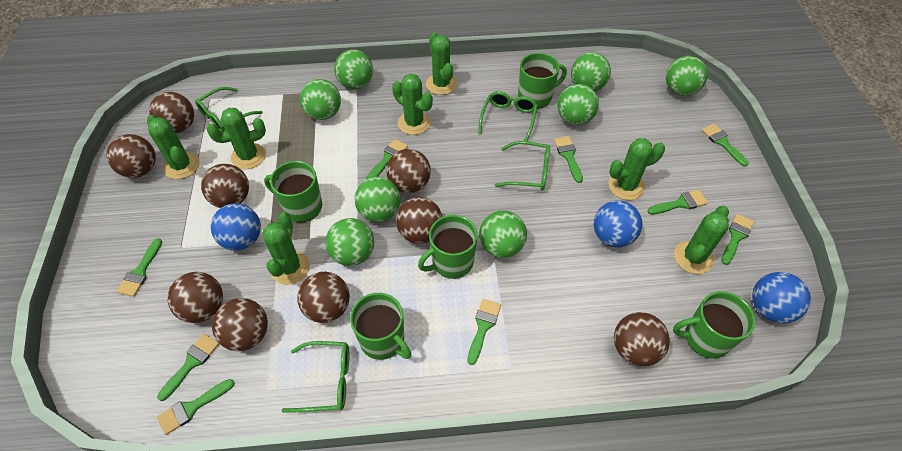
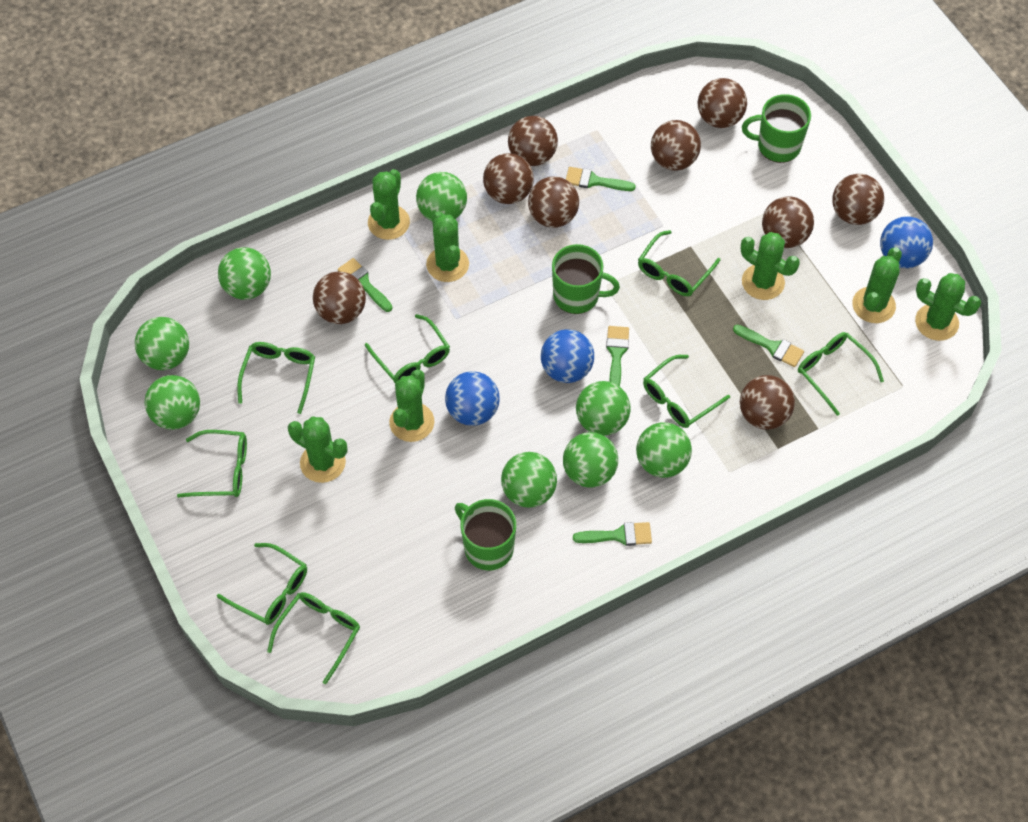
green brush: [116,238,162,297] [157,334,219,401] [157,379,234,435] [366,139,408,179] [467,299,501,365] [554,136,583,183] [647,190,708,215] [702,124,749,167] [721,214,754,265] = 9 -> [338,258,393,312] [566,167,636,191] [573,522,652,546] [606,326,629,387] [733,325,804,367] = 5
green glasses: [195,87,263,132] [282,341,349,413] [479,91,538,141] [495,141,550,190] = 4 -> [177,430,247,498] [217,543,307,625] [237,342,315,414] [267,592,360,684] [365,314,450,383] [638,230,720,296] [643,355,730,428] [798,332,884,416] = 8
green mug: [264,161,322,222] [350,293,411,360] [418,215,478,279] [518,53,567,109] [673,291,755,359] = 5 -> [455,499,516,571] [552,244,620,314] [742,94,811,163] = 3

